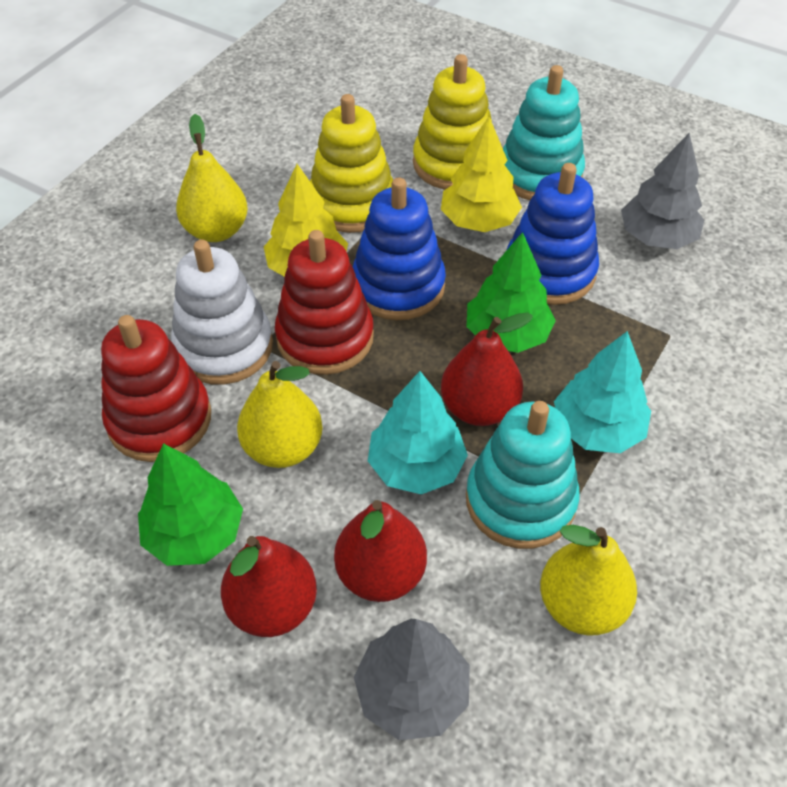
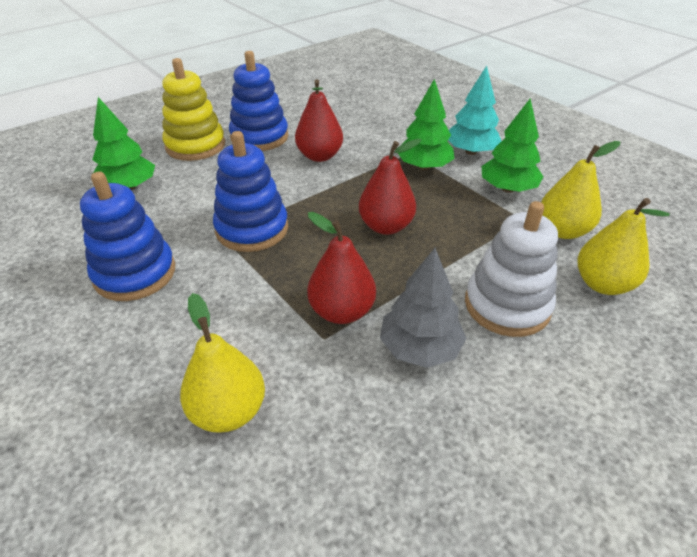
blue stacking toy: [353,178,446,320] [506,163,599,305] = 2 -> [80,171,175,301] [213,131,288,252] [229,51,289,151] = 3
green tree: [138,443,243,566] [466,232,556,353] = 2 -> [92,97,155,191] [398,79,455,170] [482,98,543,193] = 3
grey tree: [354,619,470,740] [621,133,704,249] = 2 -> [380,248,467,368] = 1
red stacking toy: [101,315,211,462] [275,230,374,375] = 2 -> none = 0
turquoise stacking toy: [466,401,580,549] [503,65,585,200] = 2 -> none = 0
turquoise tree: [368,371,468,495] [554,331,651,453] = 2 -> [448,66,501,155] = 1
yellow stacking toy: [310,94,393,233] [413,54,492,190] = 2 -> [162,58,225,161] = 1
yellow tree: [264,164,348,277] [441,117,522,232] = 2 -> none = 0

